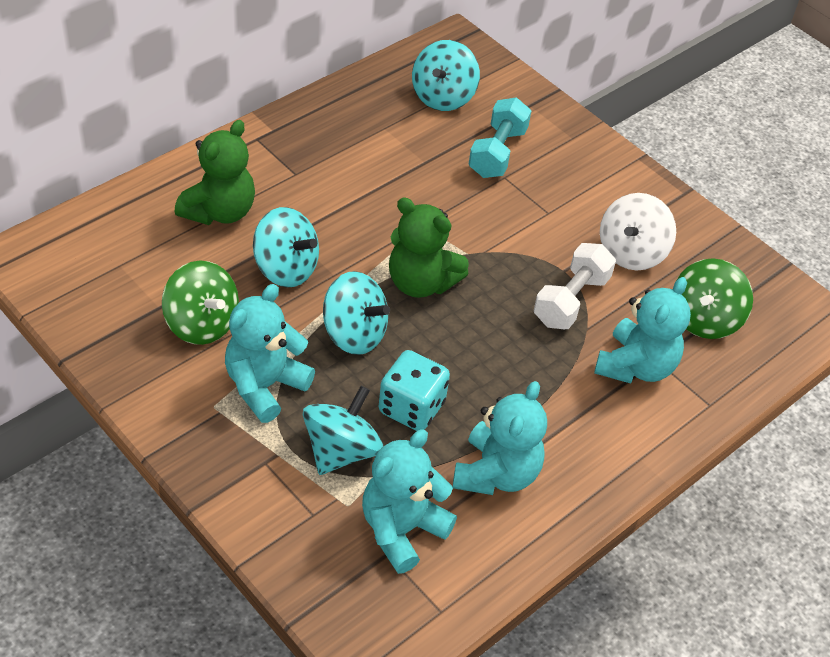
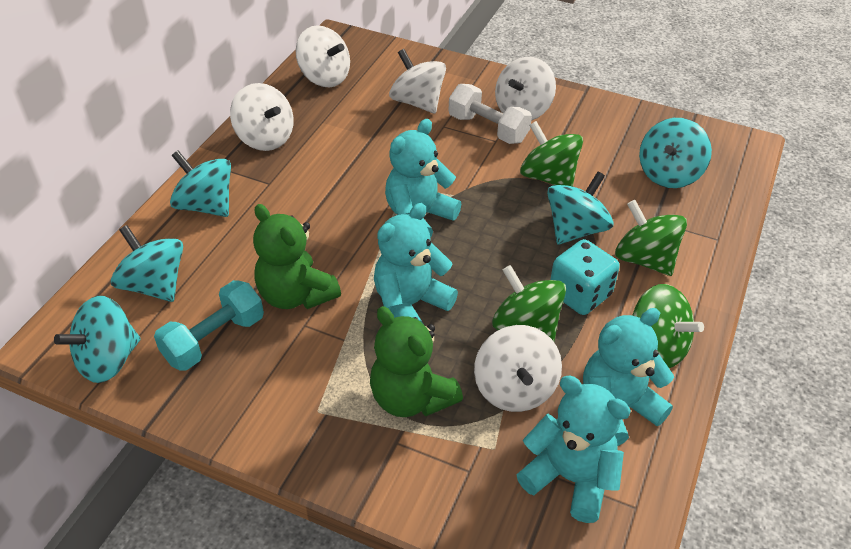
green spinning top: [162,260,239,345] [676,258,753,339] = 2 -> [492,265,566,342] [520,121,583,186] [615,200,687,276] [632,284,704,368] = 4
turquoise spinning top: [253,207,319,288] [303,386,383,475] [323,271,390,355] [412,40,480,111] = 4 -> [54,296,141,383] [111,225,183,302] [170,151,231,217] [547,172,613,245] [639,118,712,188] = 5
white spinning top: [600,193,676,270] = 1 -> [230,83,294,151] [296,25,350,88] [389,49,446,114] [474,325,562,412] [495,57,556,121] = 5

